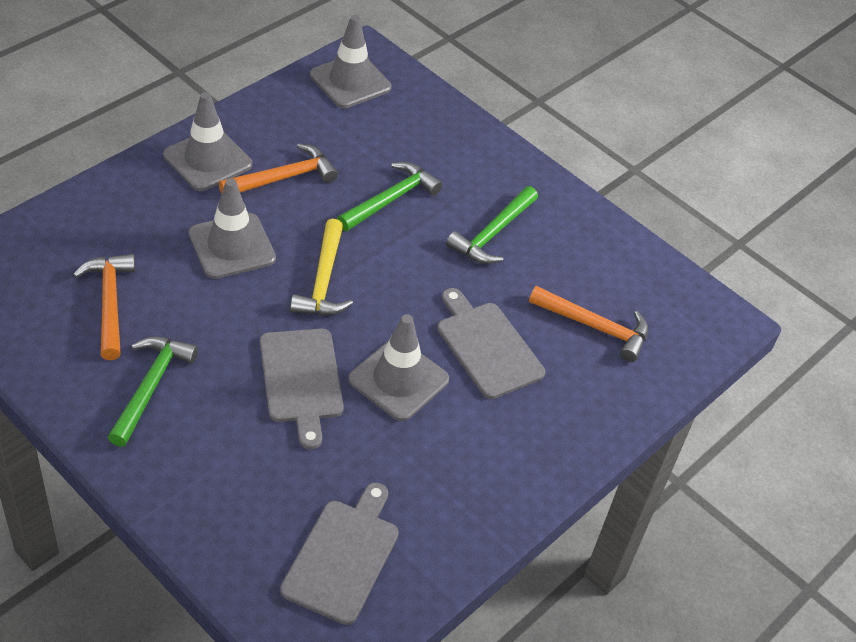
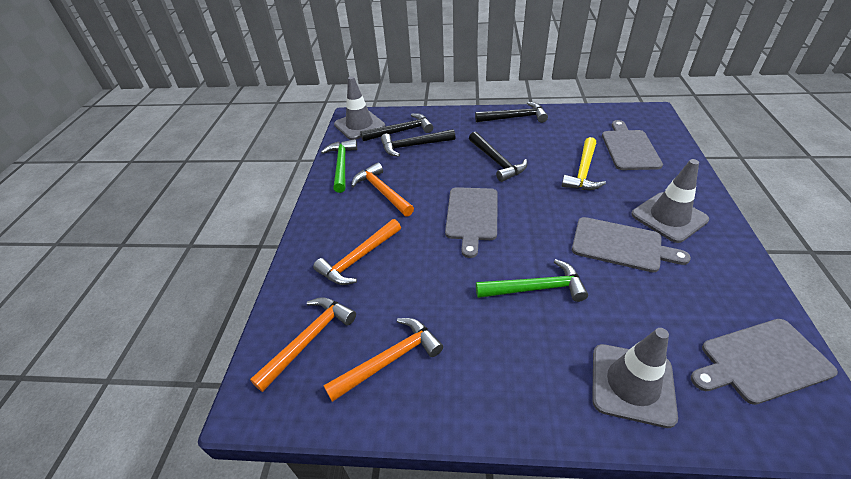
black hammer: none = 0 -> [361,114,433,141] [381,129,456,157] [469,132,527,182] [475,102,548,123] = 4
green hammer: [108,337,198,447] [337,162,443,231] [446,186,538,264] = 3 -> [321,139,357,193] [476,259,588,302] = 2
grey cutting board: [260,329,344,449] [280,483,399,625] [437,288,545,399] = 3 -> [445,187,498,258] [572,217,691,272] [602,120,663,170] [691,319,838,405] = 4
grey traffic cone: [163,92,252,191] [189,179,276,279] [310,15,392,108] [348,314,449,421] = 4 -> [334,76,385,140] [592,328,678,428] [631,159,709,243] = 3
orange hammer: [73,254,135,360] [219,144,338,194] [529,286,648,362] = 3 -> [250,297,356,392] [313,219,401,285] [323,318,443,402] [351,162,414,217] = 4

